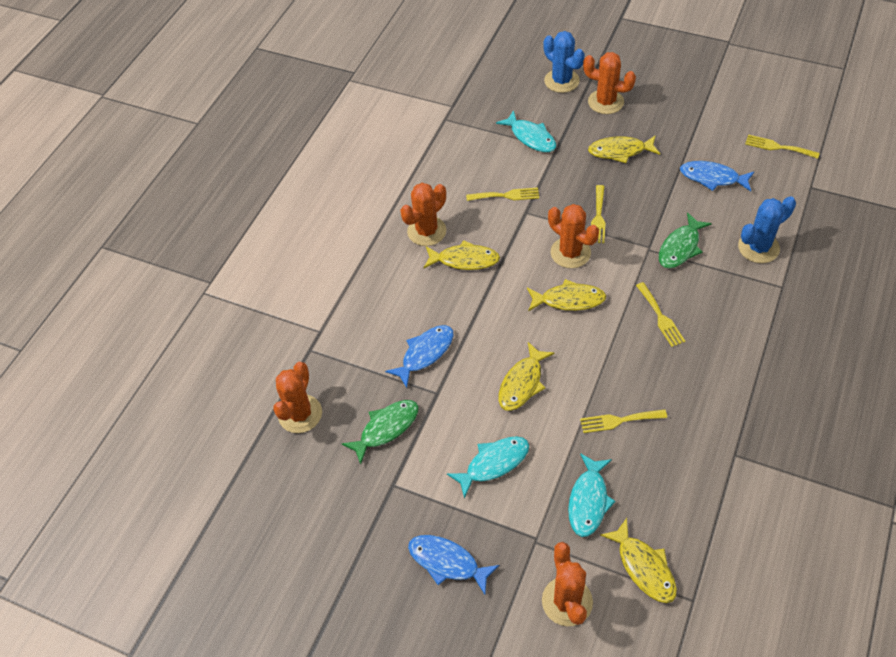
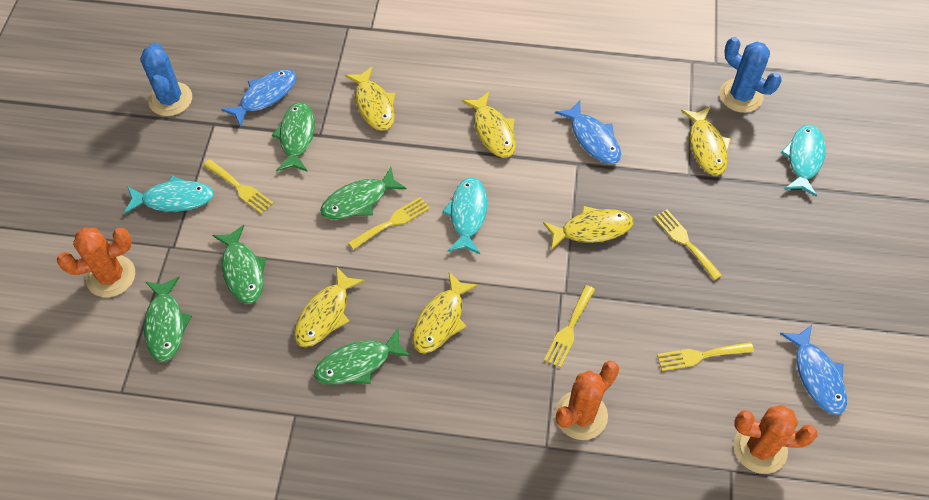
green fish: [342,400,419,464] [659,212,712,268] = 2 -> [144,277,192,362] [212,225,266,304] [272,102,315,172] [314,328,411,385] [320,167,407,219] = 5
orange cactus: [273,362,322,433] [400,183,446,246] [542,542,593,626] [548,204,599,268] [583,52,636,114] = 5 -> [57,228,135,297] [555,360,619,440] [734,405,817,474] = 3
yellow fish: [424,240,500,270] [499,342,554,411] [527,279,606,311] [588,135,660,163] [600,518,677,603] = 5 -> [294,266,365,347] [345,66,395,131] [413,272,478,353] [462,92,516,158] [543,206,633,250] [681,107,731,176] = 6

